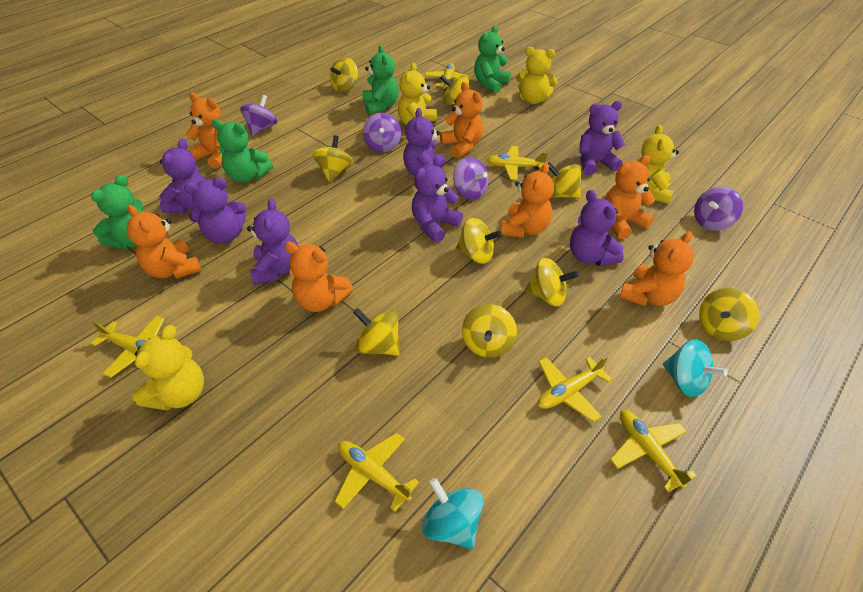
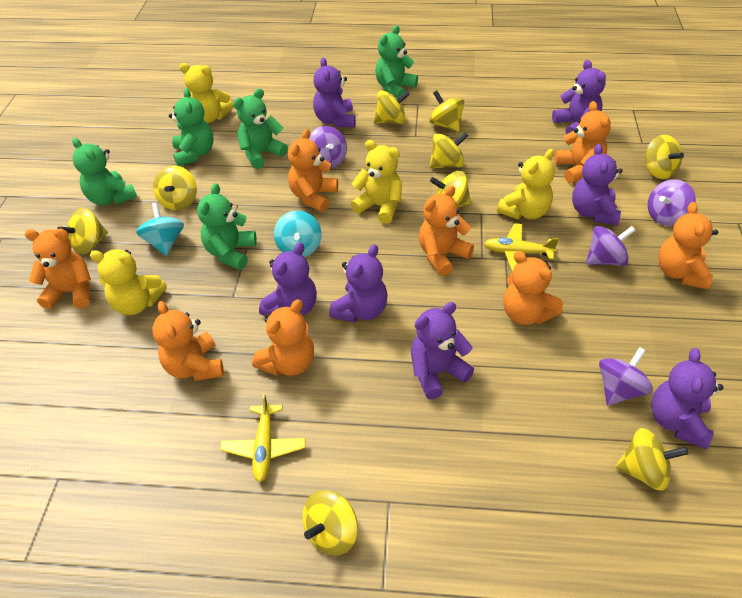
green teddy bear: [91,175,144,249] [212,119,273,183] [362,45,399,115] [474,25,511,93] = 4 -> [72,138,137,205] [169,88,214,166] [197,183,257,270] [233,88,288,169] [375,25,418,99] = 5
orange teddy bear: [126,205,201,279] [186,92,224,169] [284,242,353,312] [440,82,484,158] [501,163,554,238] [605,155,655,239] [619,231,694,306] = 7 -> [24,228,91,309] [152,301,224,381] [252,299,314,376] [288,129,338,212] [419,185,474,276] [503,251,563,325] [554,101,611,183] [658,202,718,289] = 8
yellow plane: [91,316,164,378] [335,433,419,512] [425,63,472,90] [487,146,548,180] [538,356,612,422] [610,410,697,492] = 6 -> [220,393,306,482] [484,223,559,272] = 2

